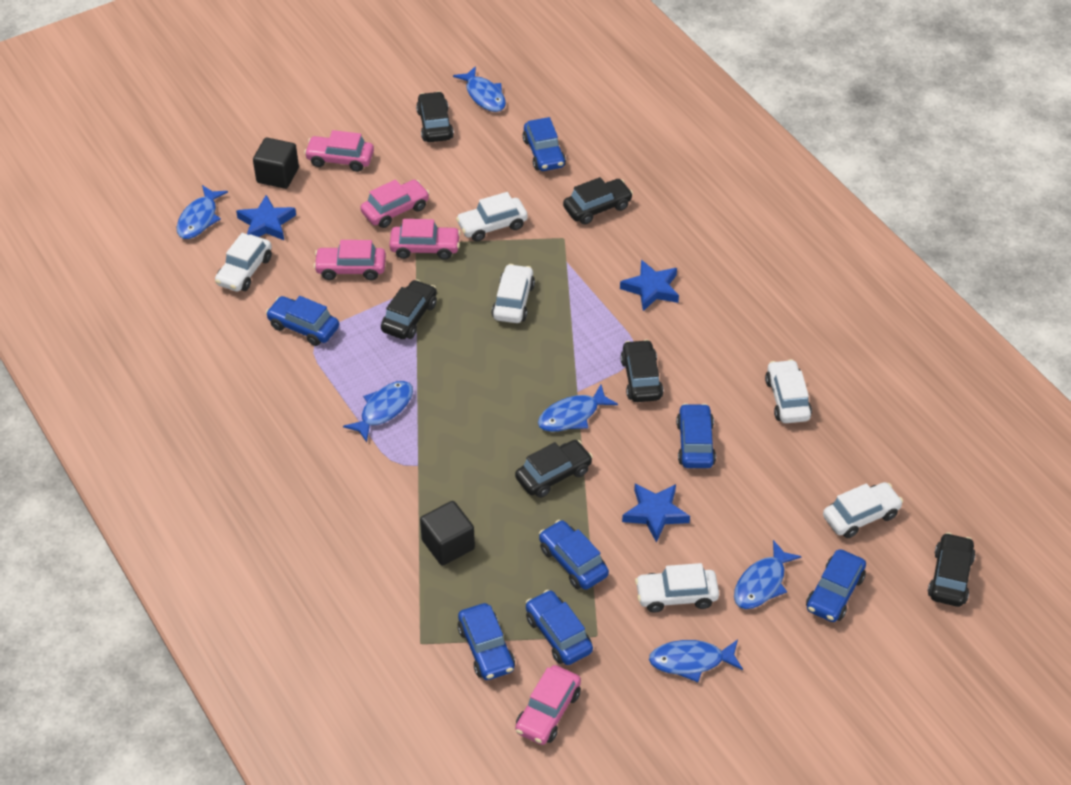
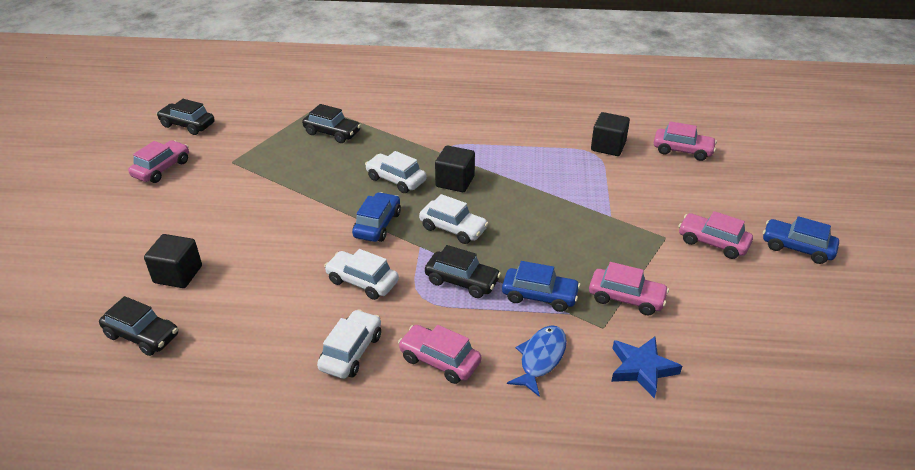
black car: [381,279,437,339] [416,91,454,142] [515,440,593,498] [563,177,633,224] [620,339,664,402] [928,532,976,607] = 6 -> [99,296,178,356] [157,99,215,135] [302,104,361,143] [425,245,501,298] = 4
black cube: [253,138,299,189] [420,501,475,566] = 2 -> [144,234,202,288] [435,145,475,192] [591,112,630,156] = 3
blue car: [266,296,339,346] [457,603,515,680] [523,117,566,171] [526,590,593,665] [539,520,609,590] [676,403,716,468] [806,549,866,622] = 7 -> [352,192,401,242] [502,261,580,312] [763,216,839,264] = 3
blue fish: [177,185,228,239] [343,381,413,442] [453,66,506,112] [538,385,618,432] [649,640,743,682] [734,540,802,609] = 6 -> [507,325,567,397] = 1
blue star: [236,195,296,240] [620,260,679,311] [622,484,690,542] = 3 -> [611,337,682,398] = 1
white car: [215,233,272,292] [456,192,528,241] [491,264,535,323] [635,563,719,613] [765,359,812,423] [823,482,903,538] = 6 -> [317,309,381,379] [324,249,399,300] [365,151,427,193] [419,194,489,244] = 4

